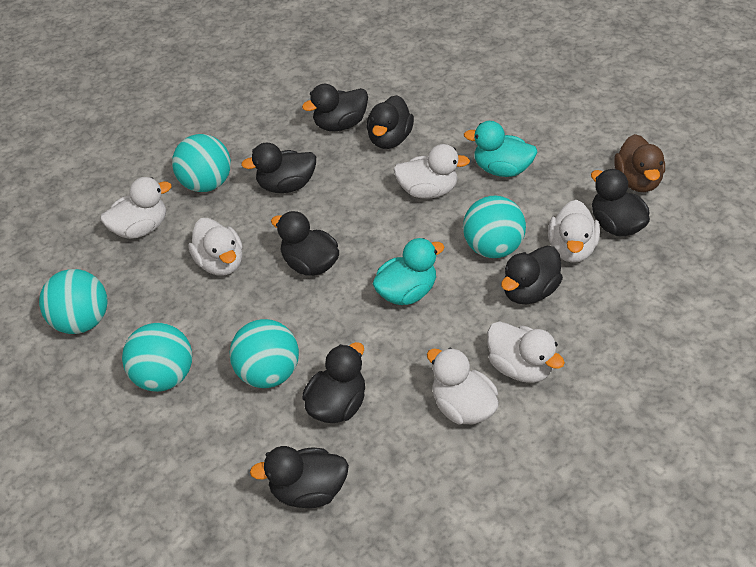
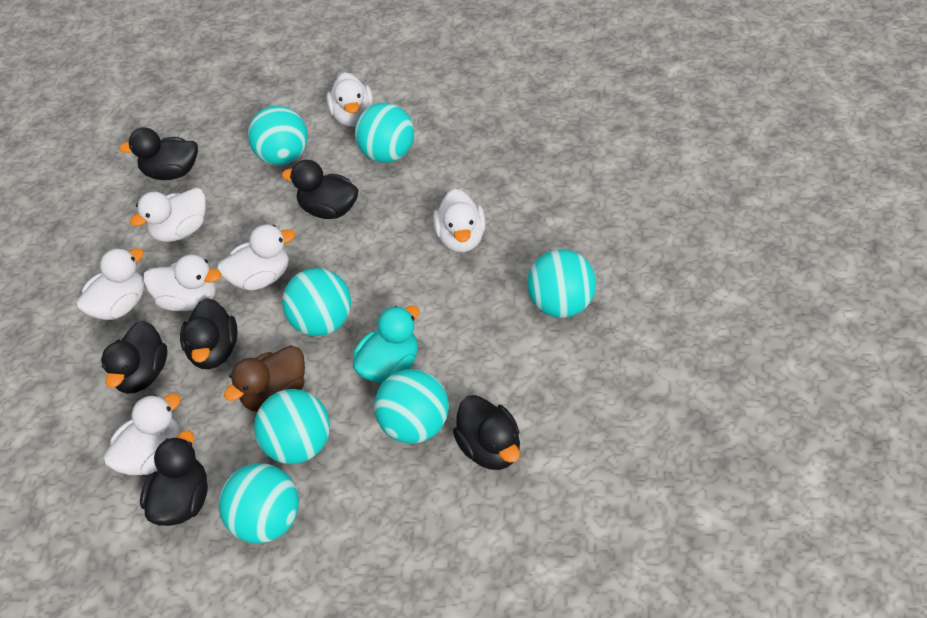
black duck: [241,142,316,193] [250,446,349,508] [271,211,339,276] [302,84,368,131] [302,342,365,423] [366,95,414,149] [501,246,563,304] [591,169,650,236] = 8 -> [101,321,168,394] [119,128,198,180] [140,430,208,526] [180,298,238,369] [282,160,359,219] [453,395,520,470] = 6
turquoise ball: [39,269,108,334] [122,323,192,392] [172,134,231,192] [229,319,299,388] [463,196,526,258] = 5 -> [219,463,299,543] [248,106,308,165] [254,389,330,464] [282,268,351,336] [355,103,414,163] [374,369,449,444] [527,249,596,318] = 7
turquoise duck: [372,238,444,305] [464,121,537,177] = 2 -> [353,306,420,383] = 1
white duck: [101,177,172,239] [188,218,243,276] [393,144,470,199] [427,348,499,425] [487,321,565,383] [548,200,600,263] = 6 -> [76,248,144,320] [103,394,181,475] [130,188,206,242] [143,254,221,311] [217,224,295,290] [326,72,373,127] [433,189,486,252] = 7

